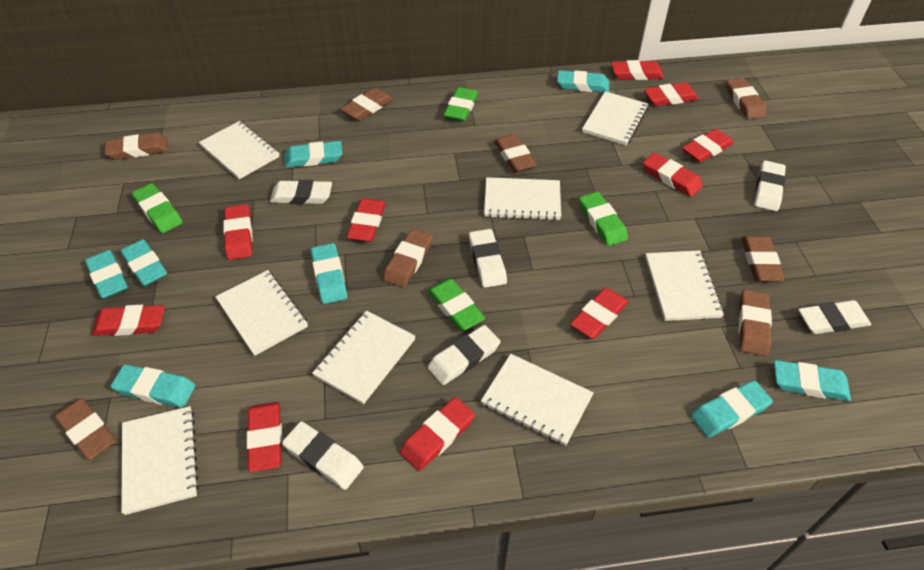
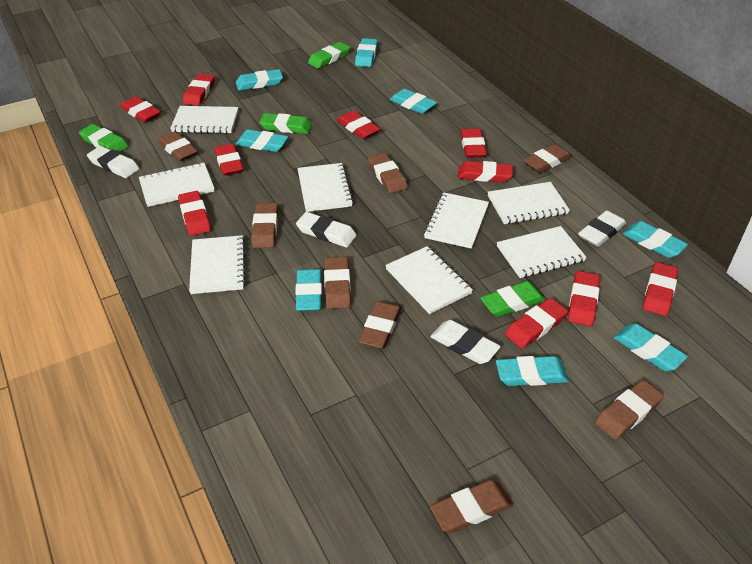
white eraser: [270,180,332,204] [282,421,364,490] [428,325,501,385] [469,229,507,288] [755,160,786,211] [798,300,871,334] = 6 -> [87,146,139,178] [296,212,357,247] [430,320,501,364] [578,211,626,247] = 4

